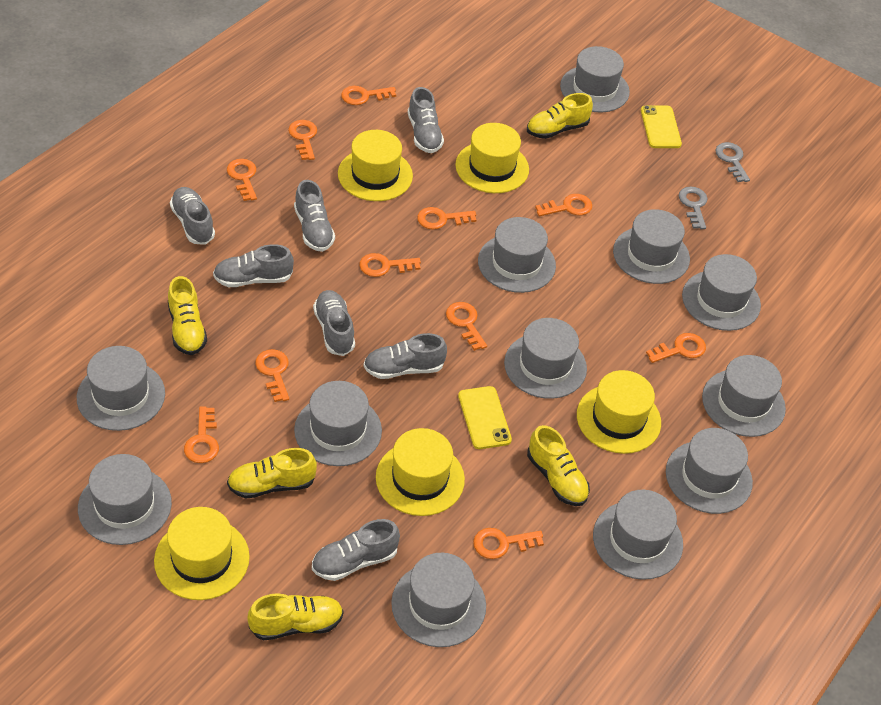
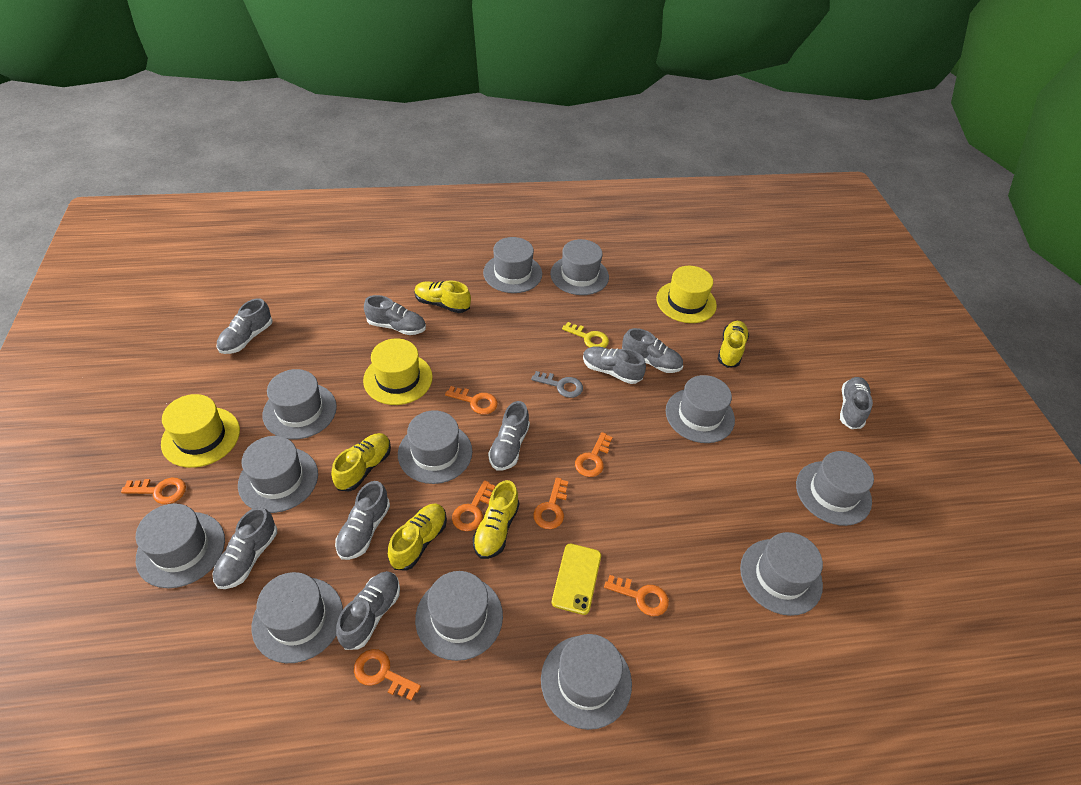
grey key: [679,187,708,229] [715,142,750,182] = 2 -> [531,371,583,398] = 1
grey shoe: [170,187,215,245] [213,244,294,287] [294,180,335,252] [312,519,400,581] [313,290,355,356] [363,333,447,379] [408,87,444,153] = 7 -> [213,507,277,589] [216,298,273,354] [335,481,390,560] [336,571,400,650] [364,295,426,335] [488,401,530,471] [583,346,646,384] [622,328,683,373] [840,377,873,429] = 9
orange key: [184,406,219,463] [227,159,257,201] [255,349,289,402] [288,120,317,160] [341,86,396,105] [359,253,421,277] [417,207,476,230] [446,302,487,351] [473,528,544,559] [535,194,592,216] [646,333,706,363] = 11 -> [121,478,186,504] [354,649,421,701] [445,386,498,414] [452,480,495,531] [533,477,568,529] [575,432,613,477] [604,575,669,616] = 7
yellow hat: [154,507,250,600] [338,130,413,201] [376,428,465,516] [455,123,529,193] [577,370,661,454] = 5 -> [161,394,240,468] [363,338,433,405] [656,266,717,323] = 3
yellow key: none = 0 -> [562,322,609,348] = 1
yellow phone: [458,386,512,449] [641,105,682,148] = 2 -> [552,544,601,615] = 1

